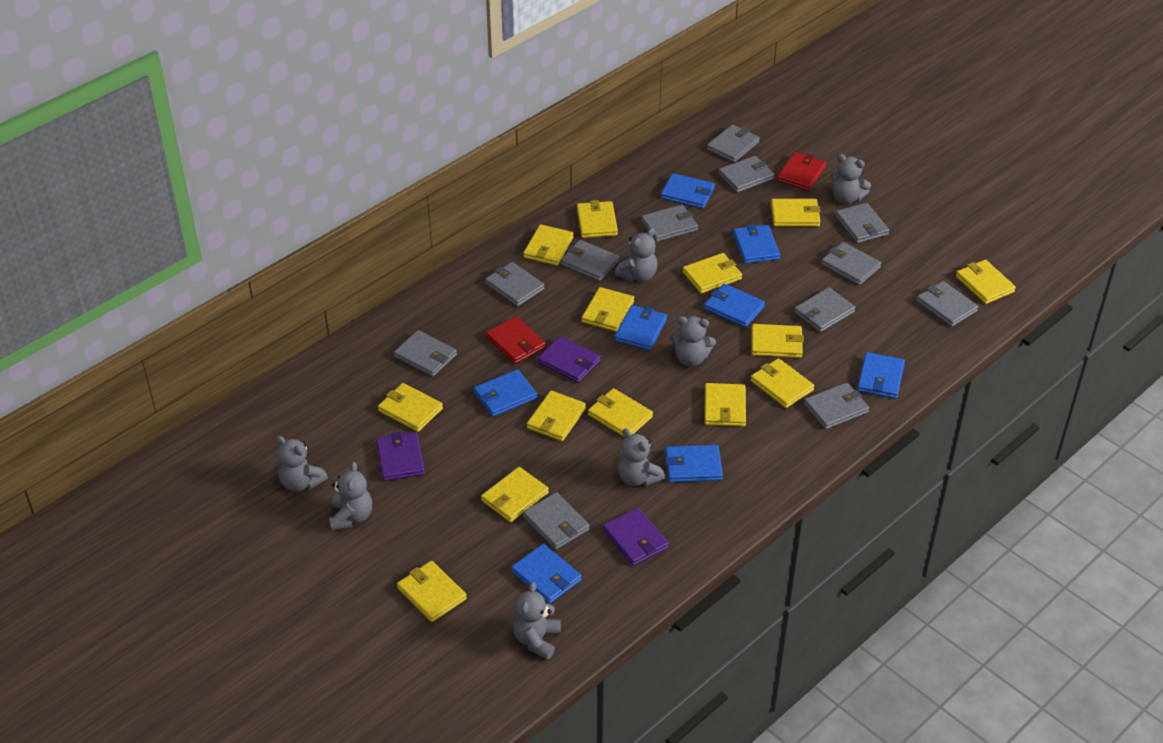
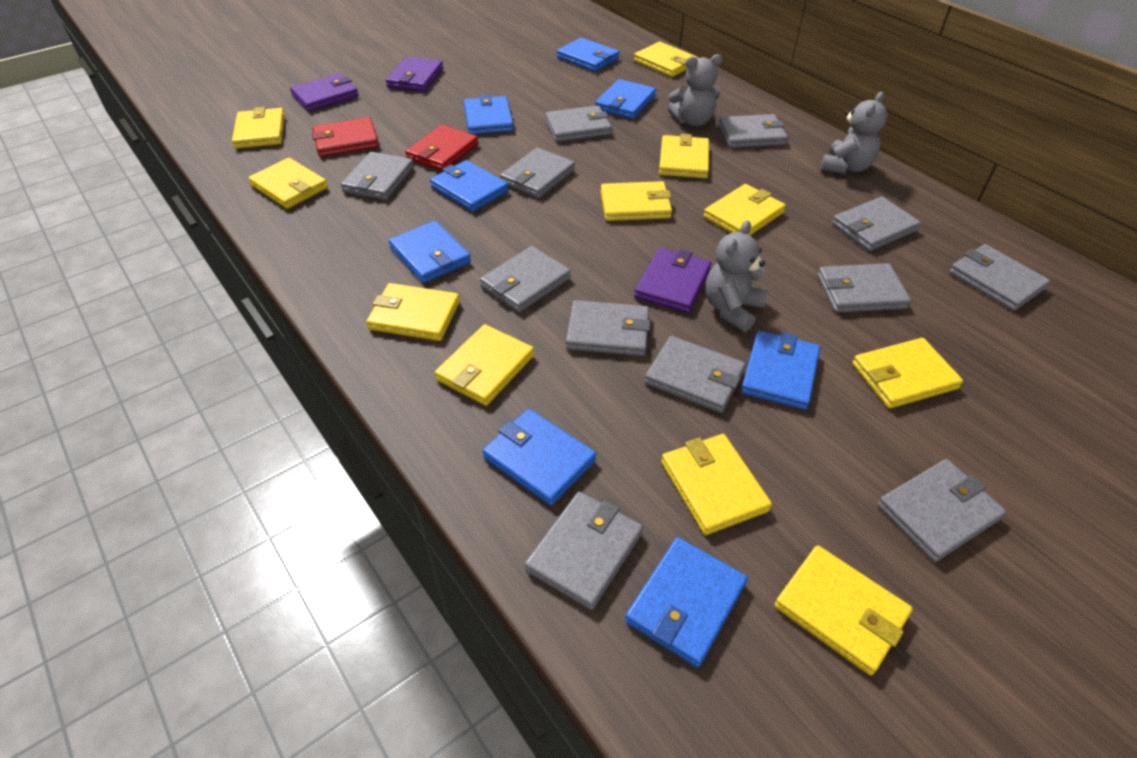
grey teddy bear: [276,436,328,492] [329,462,372,531] [513,582,561,659] [615,228,657,282] [617,428,665,486] [670,316,716,367] [831,154,871,204] = 7 -> [668,54,722,127] [706,220,768,332] [821,92,887,174] = 3
yellow wallet: [378,383,443,432] [397,561,467,622] [481,467,549,522] [523,224,574,266] [527,391,586,441] [577,200,618,238] [582,287,634,332] [588,388,653,437] [683,253,742,294] [704,383,746,427] [750,358,814,408] [751,324,804,358] [771,199,821,227] [956,260,1016,304] = 14 -> [232,107,285,149] [248,158,328,209] [366,283,460,341] [435,324,534,406] [600,181,672,221] [634,42,698,77] [659,134,709,178] [661,434,772,535] [703,184,786,235] [774,545,913,676] [852,338,963,409] = 11

